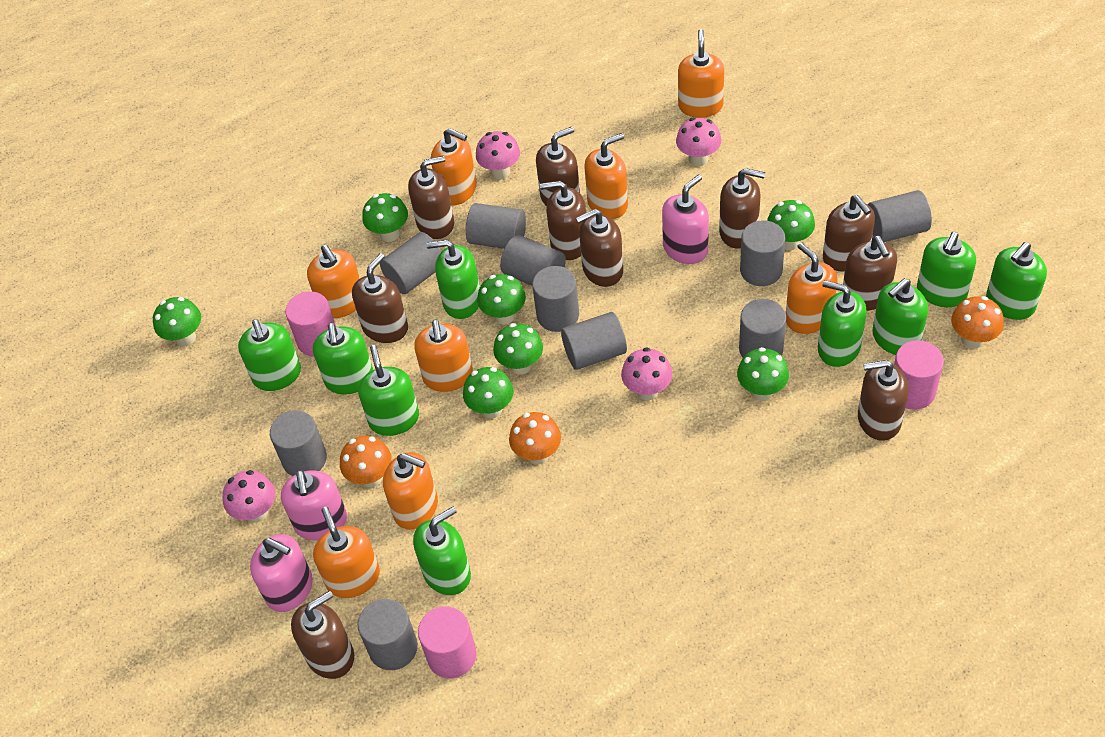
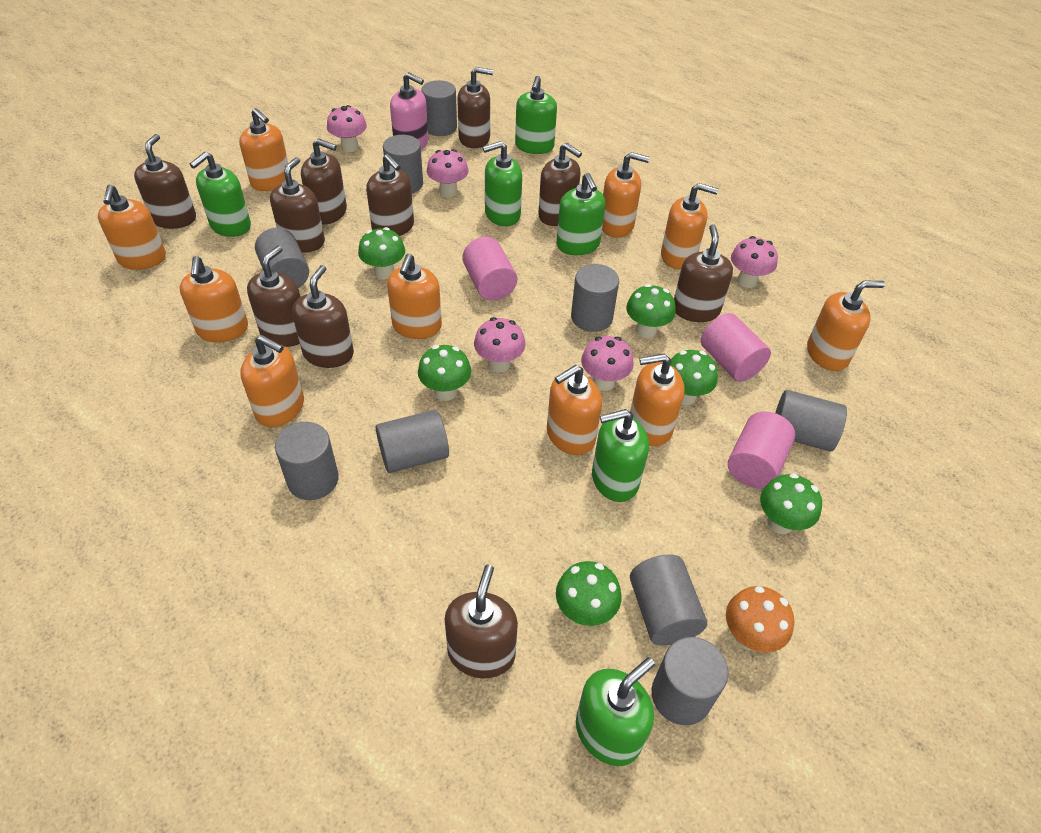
green mushroom: [153,297,201,347] [362,193,408,242] [463,367,514,419] [477,274,526,325] [493,323,543,375] [737,347,789,401] [767,200,815,250] = 7 -> [358,227,405,280] [418,345,471,401] [556,561,621,626] [626,284,676,338] [670,350,718,405] [760,473,822,534] = 6
green soap dispenser: [238,319,301,391] [313,323,373,394] [358,345,419,436] [413,507,471,595] [426,240,480,319] [818,280,867,367] [872,278,928,355] [917,232,976,307] [986,242,1047,320] = 9 -> [190,152,251,237] [483,141,522,226] [515,76,557,154] [556,173,605,255] [576,657,655,766] [592,409,649,502] = 6
grey cylinder: [270,410,327,476] [358,599,418,670] [380,232,442,294] [466,203,526,249] [500,235,566,285] [532,266,579,332] [561,312,627,370] [739,299,786,357] [740,220,785,286] [868,190,932,242] = 10 -> [255,228,309,288] [275,422,339,500] [376,410,449,473] [383,135,423,193] [421,80,457,136] [571,264,619,332] [630,554,707,645] [652,637,728,726] [775,390,847,451] = 9
orange mushroom: [340,436,392,488] [509,412,561,464] [951,296,1004,349] = 3 -> [726,586,794,653] = 1
orange soap dispenser: [307,245,360,318] [313,507,380,598] [383,452,438,530] [414,320,473,392] [431,128,477,206] [584,133,628,219] [678,29,724,118] [786,242,837,334] = 8 -> [98,185,166,270] [180,256,248,342] [239,108,288,191] [240,335,304,427] [387,254,442,339] [547,365,602,455] [602,152,650,238] [630,354,685,446] [661,183,718,270] [807,281,885,371] = 10
pink mushroom: [222,470,275,523] [476,131,520,179] [621,347,672,400] [676,118,721,167] = 4 -> [327,105,367,152] [427,149,468,197] [474,317,526,373] [581,336,634,391] [731,236,778,288] = 5
pink soap dispenser: [250,534,313,612] [281,470,347,540] [662,174,709,264] = 3 -> [390,72,429,150] = 1

